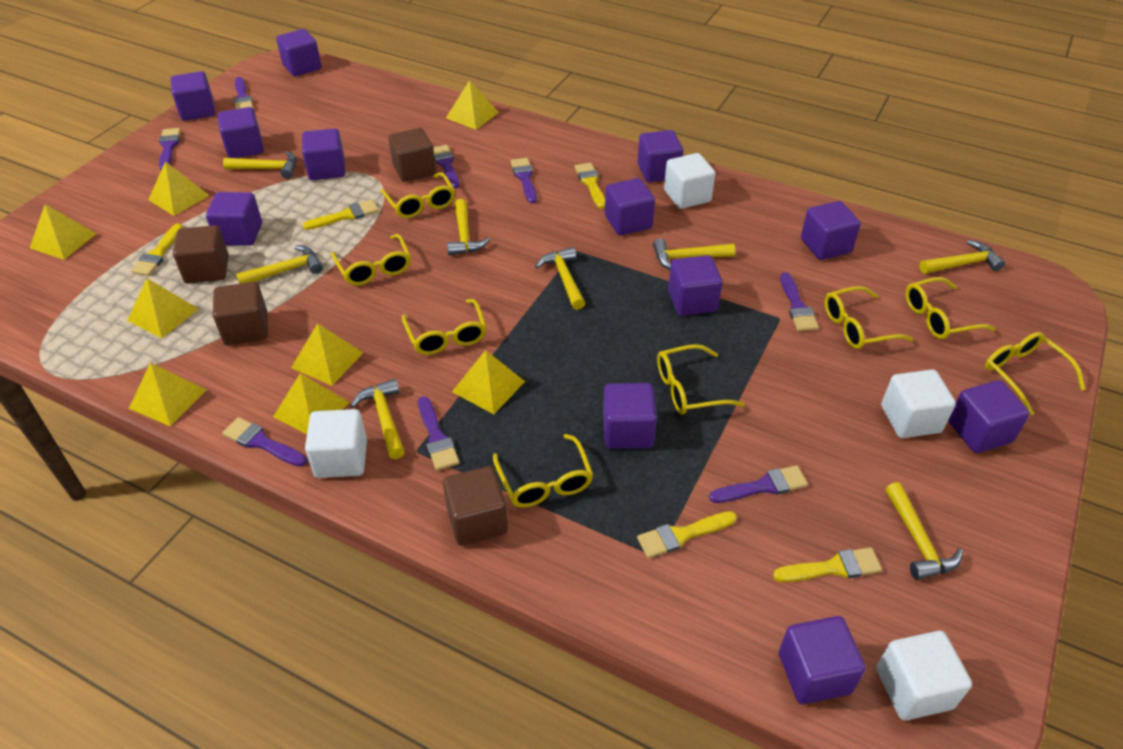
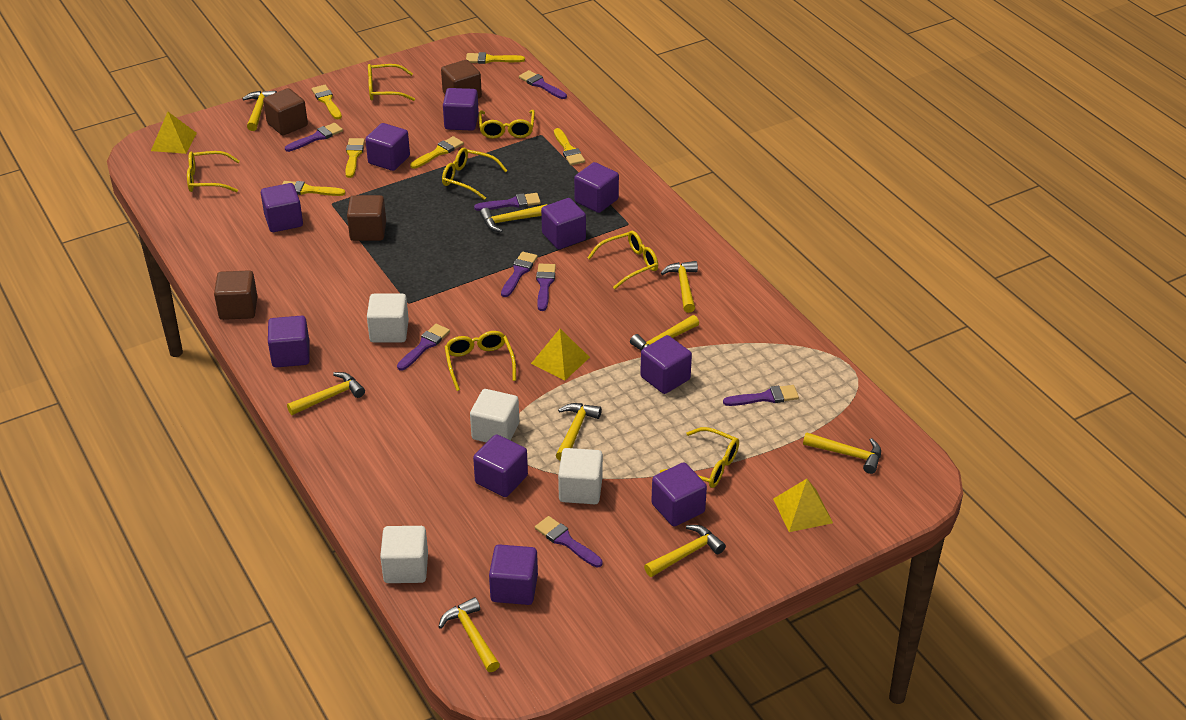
purple cube: [171,71,215,121] [206,192,262,246] [217,107,264,158] [276,29,321,76] [302,128,345,180] [603,383,657,449] [605,178,655,235] [637,130,683,182] [668,255,723,316] [779,616,866,704] [801,201,861,260] [948,380,1030,453] = 12 -> [261,183,303,232] [268,316,310,367] [365,123,410,171] [443,88,479,131] [473,434,528,497] [489,544,538,605] [541,198,586,249] [574,162,619,213] [640,335,692,394] [651,462,707,527] = 10
yellow brush: [131,224,183,276] [303,200,379,230] [575,163,605,209] [637,511,737,558] [773,547,882,582] = 5 -> [283,181,345,196] [312,85,342,119] [345,138,365,178] [410,136,464,169] [466,52,525,64] [554,128,585,165] = 6
yellow glasses: [331,234,411,286] [380,172,455,218] [402,299,487,355] [493,434,593,508] [657,344,745,415] [825,286,913,349] [906,277,996,339] [985,332,1086,415] = 8 -> [187,151,240,192] [368,64,415,101] [442,148,508,200] [445,331,516,391] [479,110,535,139] [587,231,658,289] [660,427,739,488] = 7
yellow hammer: [223,151,296,179] [236,245,323,284] [350,379,405,459] [447,199,490,255] [535,247,585,310] [653,238,736,270] [885,482,963,580] [920,240,1005,274] = 8 -> [242,91,277,131] [287,372,365,415] [439,597,500,672] [480,204,547,232] [556,403,602,461] [630,315,699,351] [644,525,726,577] [661,261,698,313] [803,432,881,474] = 9
yellow pyramid: [30,204,97,260] [127,278,198,338] [129,362,206,426] [148,161,210,216] [273,373,350,434] [291,323,363,386] [446,80,499,130] [452,350,525,414] = 8 -> [151,112,197,154] [531,329,590,380] [773,479,833,532] = 3

